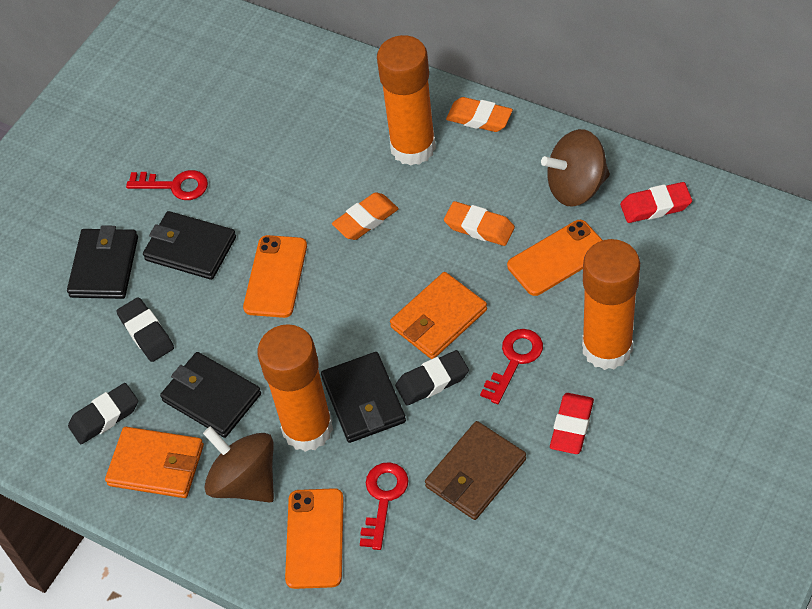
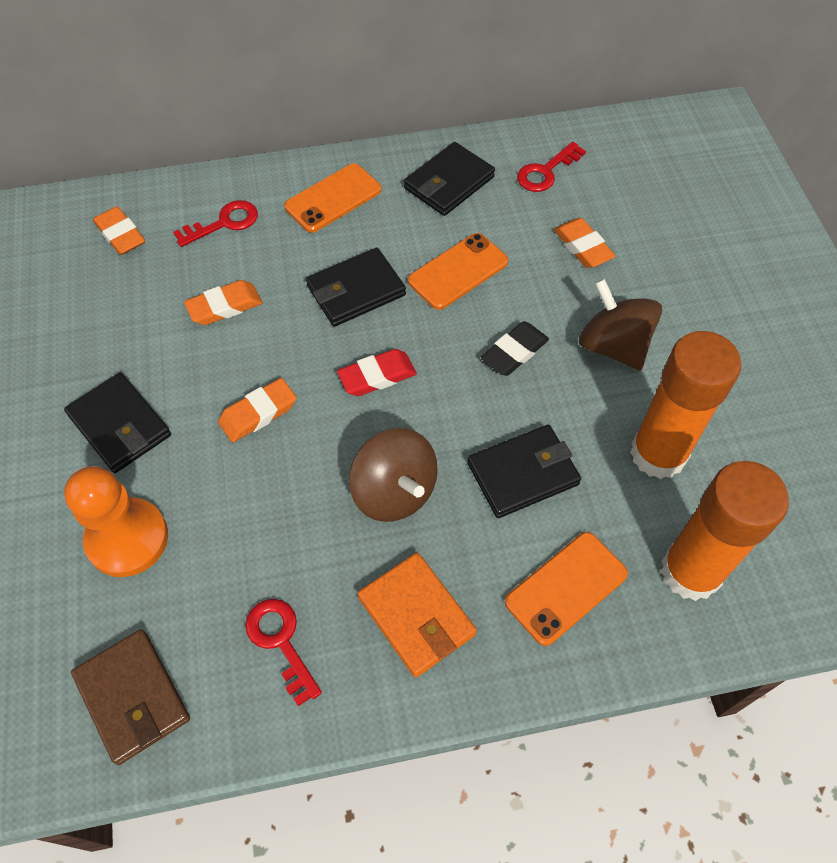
black eraser: [68,383,138,444] [116,297,174,362] [395,350,469,405] = 3 -> [481,321,549,376] = 1
orange eraser: [332,192,399,240] [444,201,515,246] [446,97,513,132] = 3 -> [93,206,145,255] [184,280,262,325] [218,378,296,442] [554,218,616,268] = 4
orange glue stick: [257,324,333,452] [377,35,436,166] [582,239,640,370] = 3 -> [630,331,741,479] [661,461,789,601] = 2
orange pawn: none = 0 -> [64,466,168,577] = 1
orange wallet: [105,427,204,498] [390,272,487,359] = 2 -> [358,553,477,677] = 1
red eraser: [550,393,594,454] [620,182,692,223] = 2 -> [337,349,417,396] = 1

